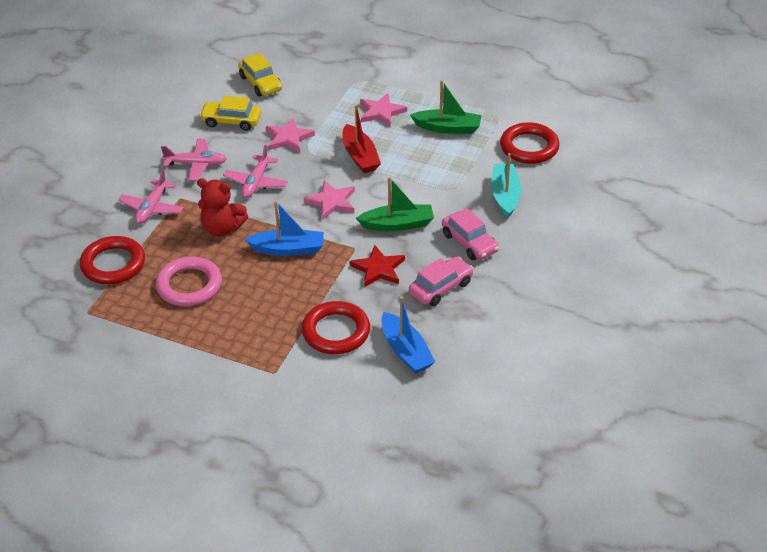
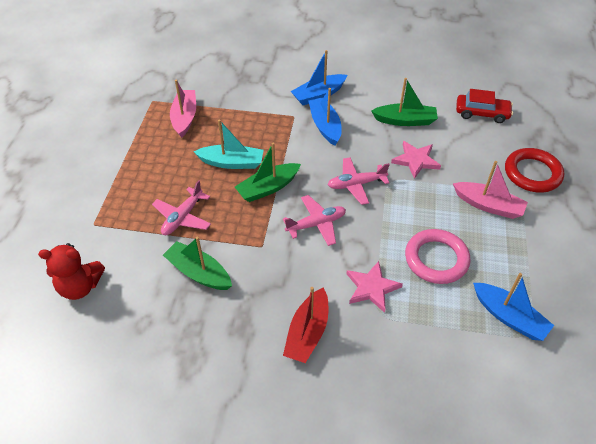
blue boat: [245,201,324,256] [381,297,435,373] = 2 -> [291,50,347,105] [308,88,342,146] [473,273,554,341] = 3
green boat: [356,177,434,231] [410,80,481,134] = 2 -> [163,237,232,290] [235,143,301,202] [371,78,438,126] = 3
pink boat: none = 0 -> [170,80,196,138] [453,161,528,219] = 2
pink car: [409,257,474,306] [442,208,499,260] = 2 -> none = 0
pink star: [266,118,315,153] [304,181,355,219] [360,93,407,127] = 3 -> [346,261,403,313] [391,141,441,179] = 2
red car: none = 0 -> [456,89,513,123] = 1
red ring: [80,236,145,284] [302,301,370,354] [500,122,560,164] = 3 -> [505,148,564,193] = 1
red star: [350,245,405,287] = 1 -> none = 0
yellow car: [199,96,261,131] [238,53,282,97] = 2 -> none = 0

